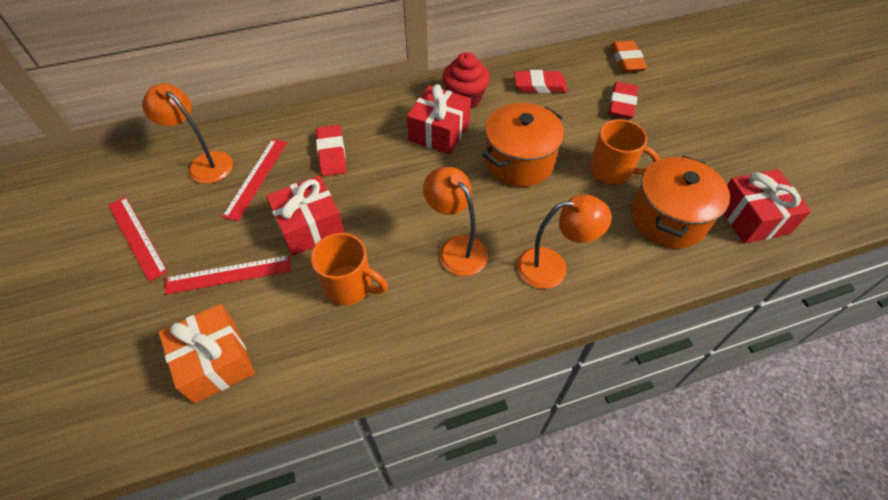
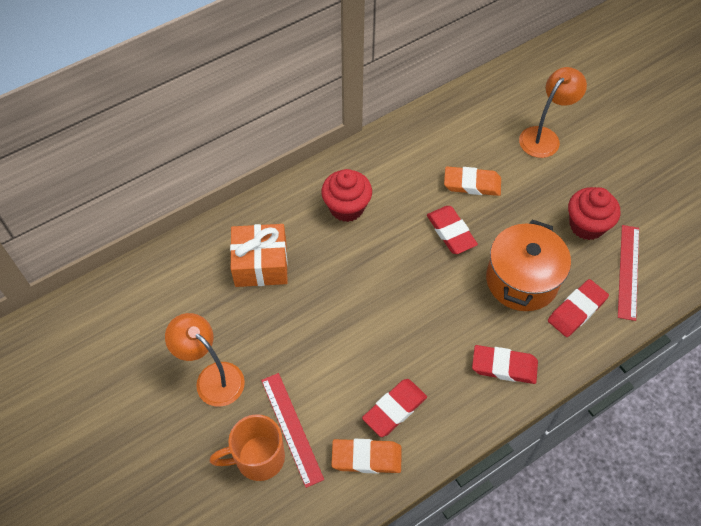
orange eraser: [611,40,647,72] = 1 -> [331,439,401,474] [444,166,501,196] = 2
orange lamp: [142,83,233,184] [423,167,488,276] [517,194,612,289] = 3 -> [165,313,245,407] [519,67,587,158] = 2
orange mug: [311,233,388,305] [590,119,660,185] = 2 -> [209,414,285,481] = 1
orange pot: [483,103,564,187] [631,155,730,248] = 2 -> [486,220,571,311] = 1
red cupcake: [442,52,490,108] = 1 -> [321,169,372,222] [568,187,620,240] = 2
red eraser: [316,125,347,176] [514,70,567,93] [609,82,638,119] = 3 -> [362,379,427,437] [427,206,478,254] [472,345,538,384] [548,279,609,337] = 4
red gift: [266,175,345,256] [407,85,471,154] [724,169,811,244] = 3 -> none = 0
red ruler: [108,197,168,282] [165,255,291,295] [222,139,287,221] = 3 -> [261,373,324,488] [618,225,639,321] = 2

